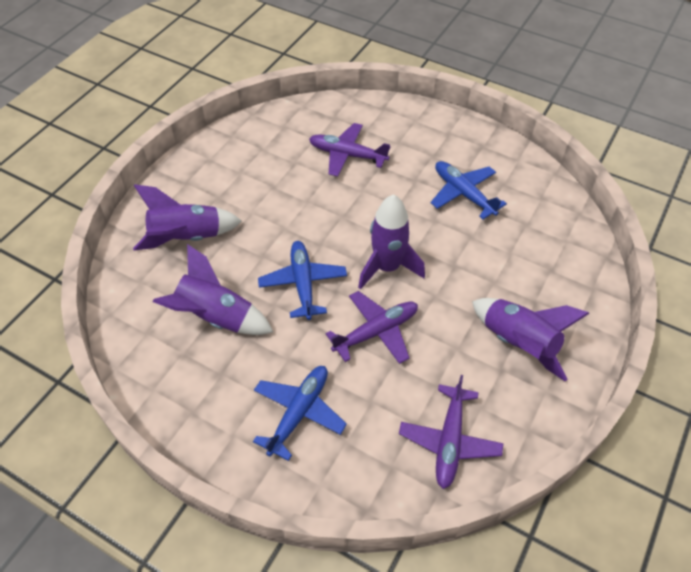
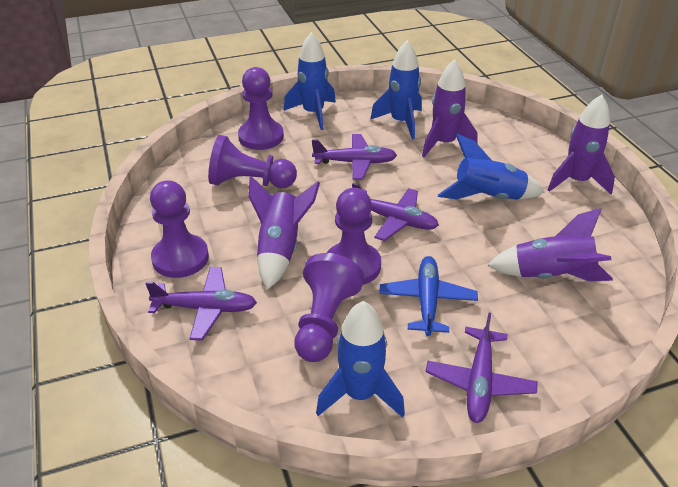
blue plane: [253,366,347,461] [258,241,347,320] [431,161,507,219] = 3 -> [379,256,478,336] = 1
blue rocket: none = 0 -> [283,32,336,130] [316,301,405,417] [370,40,422,140] [438,134,544,200] = 4
purple pawn: none = 0 -> [150,180,209,278] [208,135,297,188] [238,67,284,150] [295,253,364,362] [327,188,381,285] = 5
purple plane: [309,123,390,177] [326,291,418,364] [399,375,503,489] = 3 -> [145,267,257,341] [312,134,397,180] [352,183,439,241] [425,313,538,423] = 4

